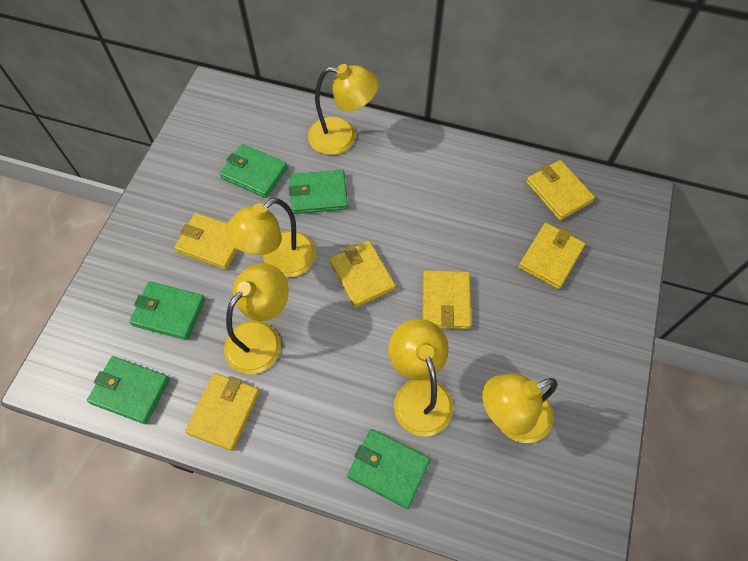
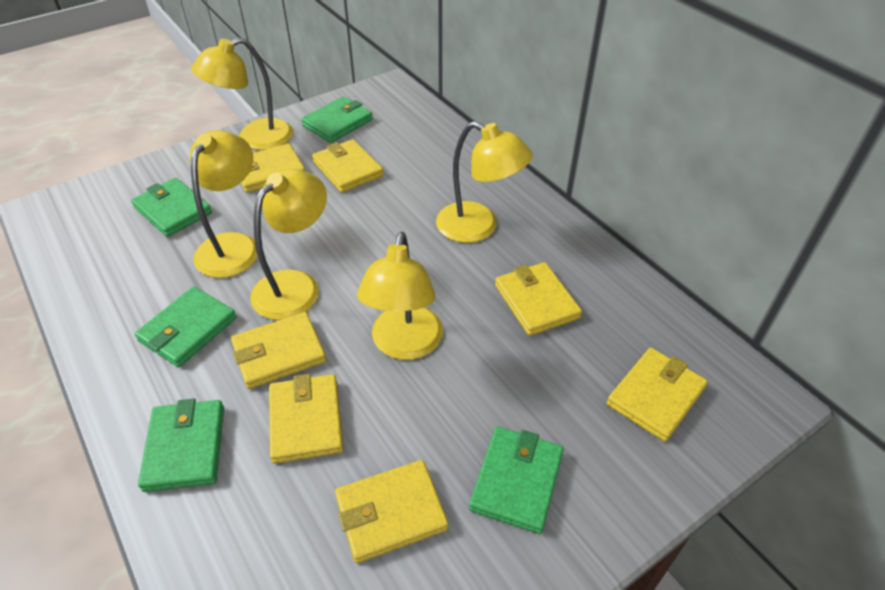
yellow wallet: [174,213,238,270] [185,373,260,451] [329,241,396,308] [423,270,472,329] [518,223,585,289] [526,160,595,220] = 6 -> [231,312,326,389] [241,143,305,193] [269,374,343,464] [312,139,384,193] [335,460,448,563] [495,262,582,336] [607,348,708,442] = 7

